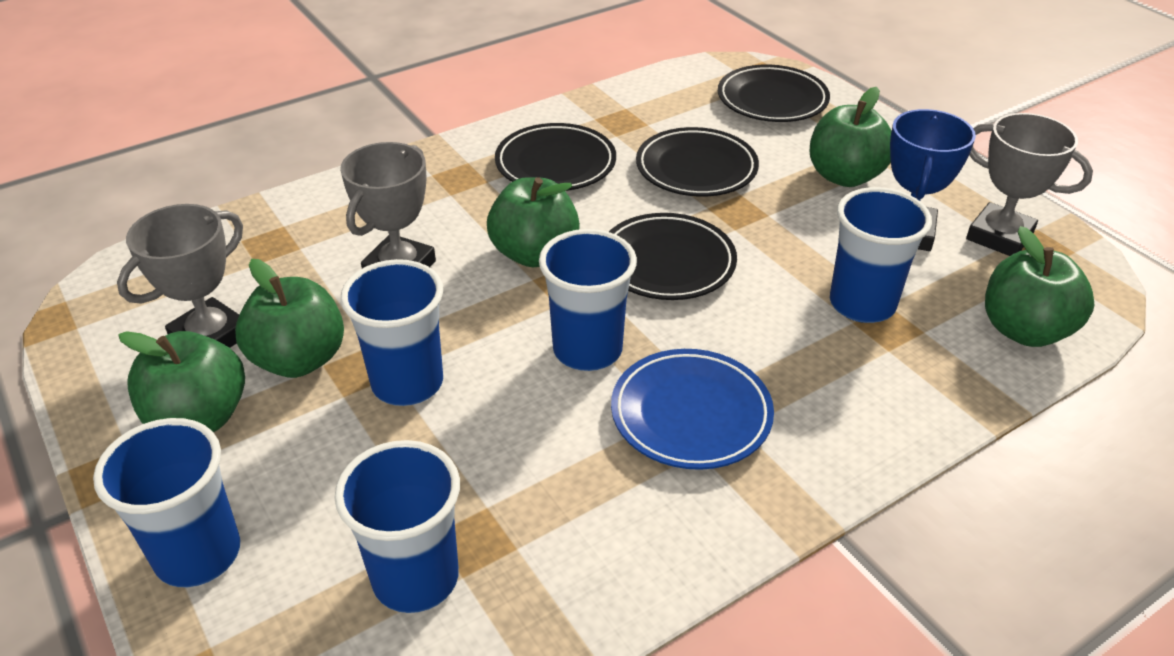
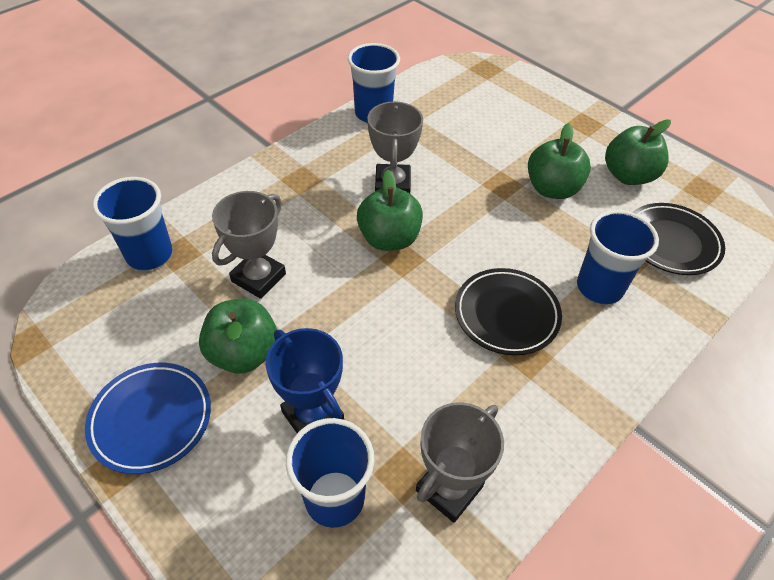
black plate: [495,123,616,191] [609,213,737,300] [636,127,759,197] [718,65,830,122] = 4 -> [455,268,562,355] [632,203,725,275] = 2
blue cup: [93,418,240,587] [334,440,460,613] [341,259,443,406] [539,229,637,371] [830,187,932,323] = 5 -> [92,177,173,271] [286,418,374,528] [348,43,400,123] [577,210,659,305] = 4
green apple: [118,331,245,432] [235,259,344,378] [487,177,580,267] [810,87,891,187] [985,226,1094,347] = 5 -> [199,299,277,374] [357,170,423,251] [528,123,591,199] [605,119,671,185] = 4

